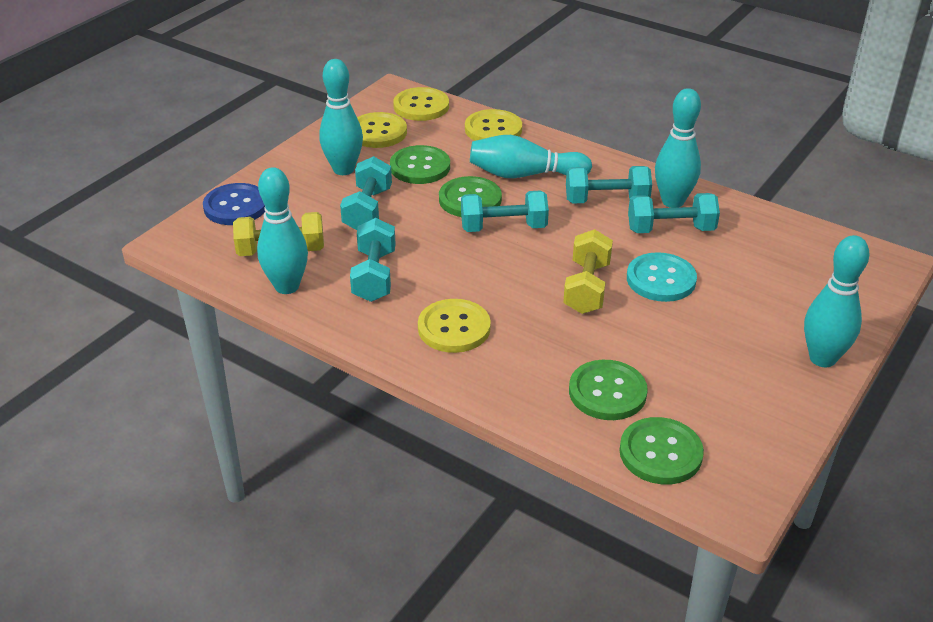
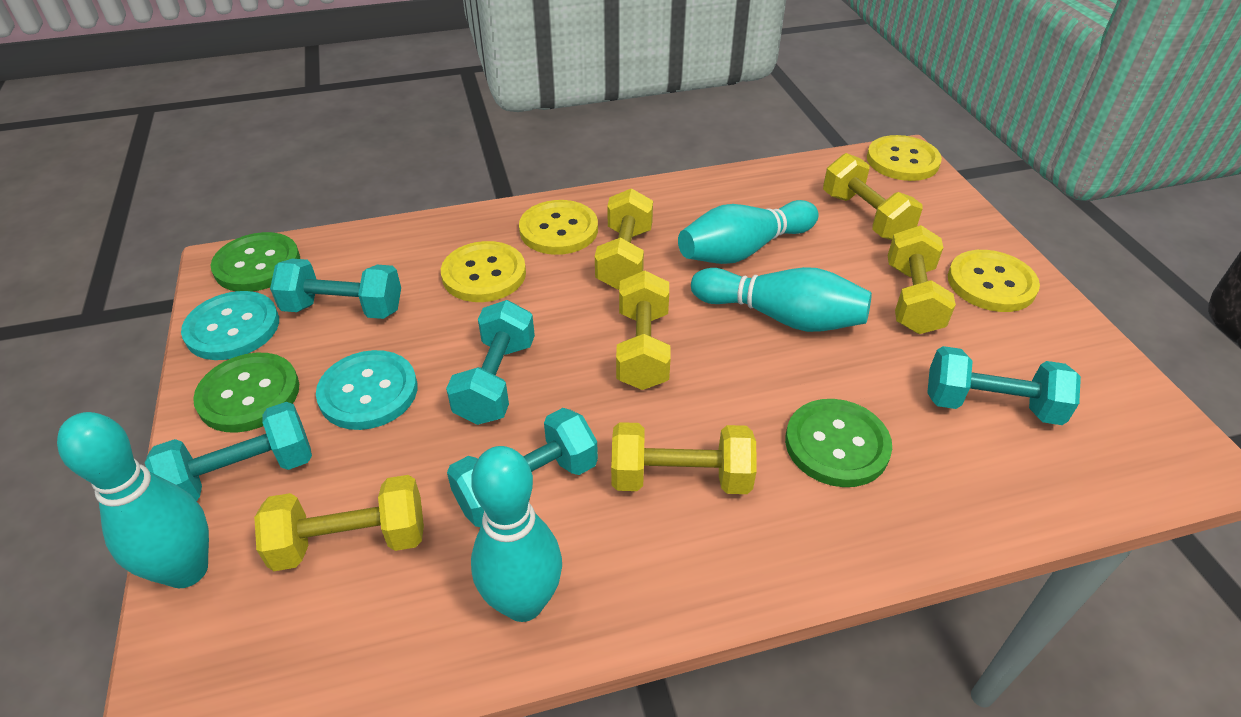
blue button: [203,183,265,225] = 1 -> none = 0
green button: [390,145,450,184] [439,176,502,217] [569,360,648,420] [619,417,704,485] = 4 -> [193,353,299,432] [210,232,300,292] [785,399,892,487] = 3
turquoise bowling pin: [257,167,308,294] [319,59,363,175] [470,135,592,178] [655,88,701,208] [804,235,869,367] = 5 -> [57,412,209,588] [471,446,562,622] [678,200,819,264] [691,267,872,332] = 4
turquoise button: [627,252,697,302] = 1 -> [181,291,279,360] [316,350,417,430] = 2
yellow dumbbell: [233,212,324,256] [563,229,613,314] = 2 -> [254,475,424,571] [595,188,653,290] [611,422,757,494] [616,271,671,390] [823,153,922,240] [888,225,956,334] = 6

